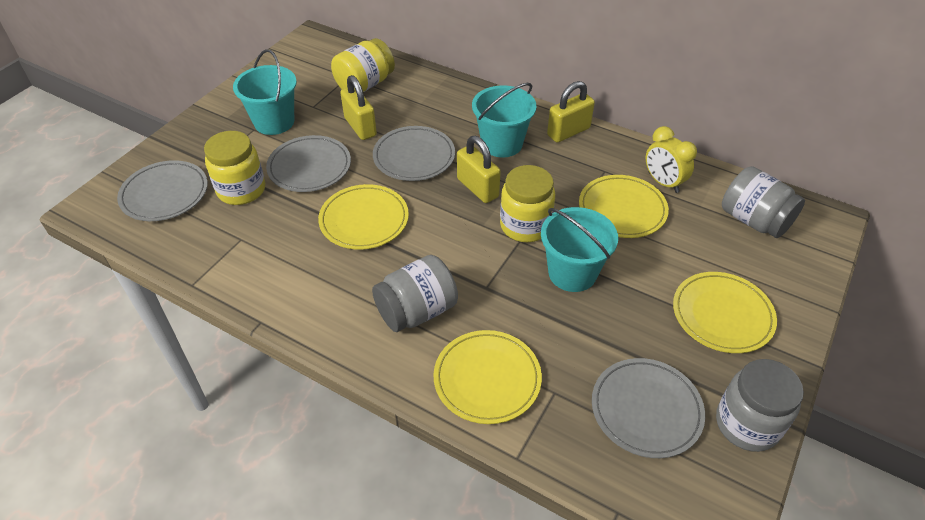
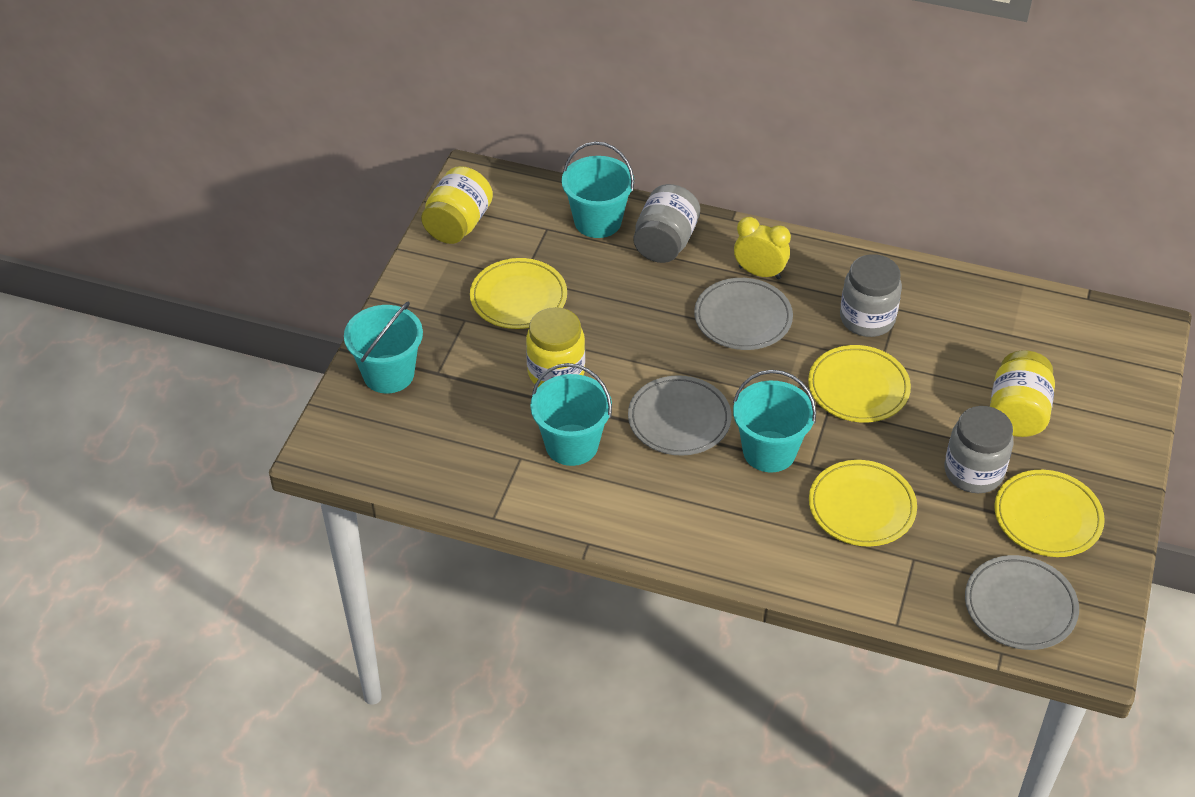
grey plate: [117,160,208,221] [266,135,351,192] [373,126,455,181] [592,358,705,458] = 4 -> [628,375,731,456] [694,278,793,350] [965,555,1079,650] = 3
turquoise bucket: [233,49,297,135] [472,83,537,157] [541,207,618,292] = 3 -> [344,302,423,393] [530,363,612,466] [562,142,634,238] [733,370,816,472] = 4
yellow padlock: [340,75,377,140] [457,136,501,203] [547,81,595,143] = 3 -> none = 0

